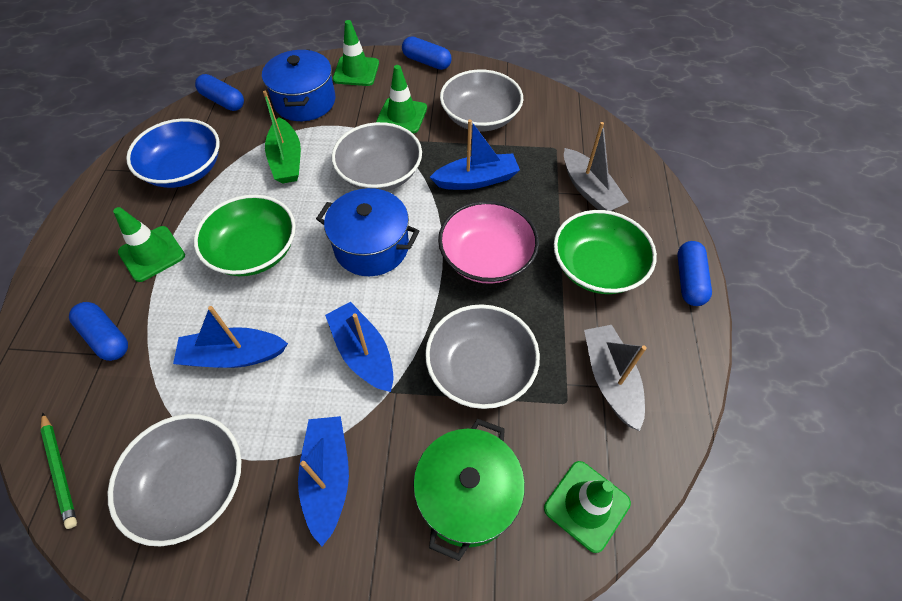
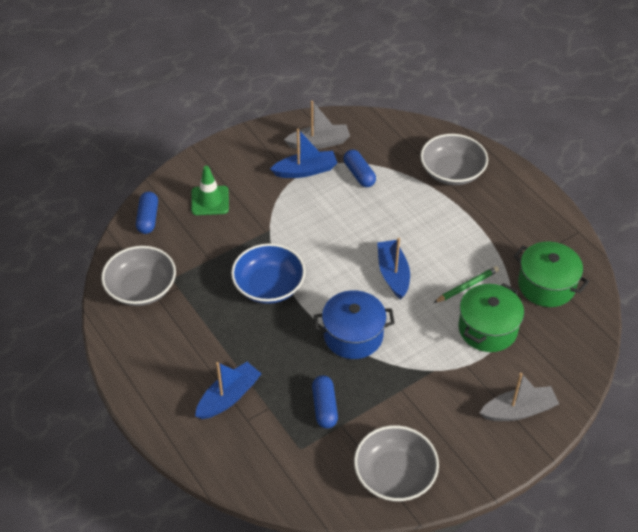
blue boat: [173,306,288,368] [298,416,349,546] [325,302,393,392] [430,120,520,190] = 4 -> [195,362,261,419] [270,129,337,178] [377,238,410,299] = 3
blue capsule: [69,302,128,361] [195,74,244,111] [402,36,452,70] [677,241,712,306] = 4 -> [136,192,158,234] [312,375,338,429] [344,150,376,187] = 3
blue pot: [262,49,336,121] [316,188,419,276] = 2 -> [314,290,395,359] = 1
green boat: [263,91,301,183] = 1 -> none = 0
green bowl: [194,195,296,276] [554,210,657,294] = 2 -> none = 0
green pot: [413,418,525,561] = 1 -> [458,283,524,352] [514,242,589,307] = 2
green traffic cone: [113,207,185,282] [333,20,379,86] [376,65,427,134] [544,461,631,553] = 4 -> [191,166,229,215] = 1
grey bowl: [108,414,241,546] [332,122,422,191] [425,304,540,409] [440,69,523,131] = 4 -> [101,246,176,306] [354,425,439,501] [420,134,488,185] = 3
pink bowl: [438,201,539,284] = 1 -> none = 0

